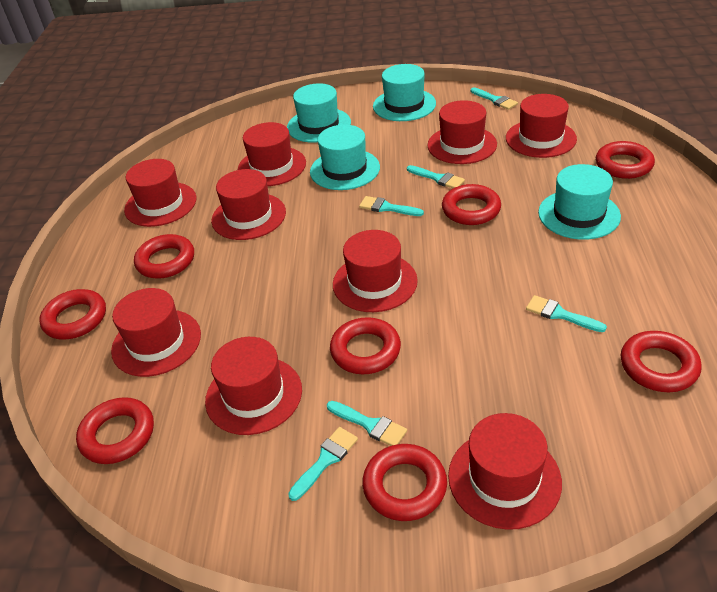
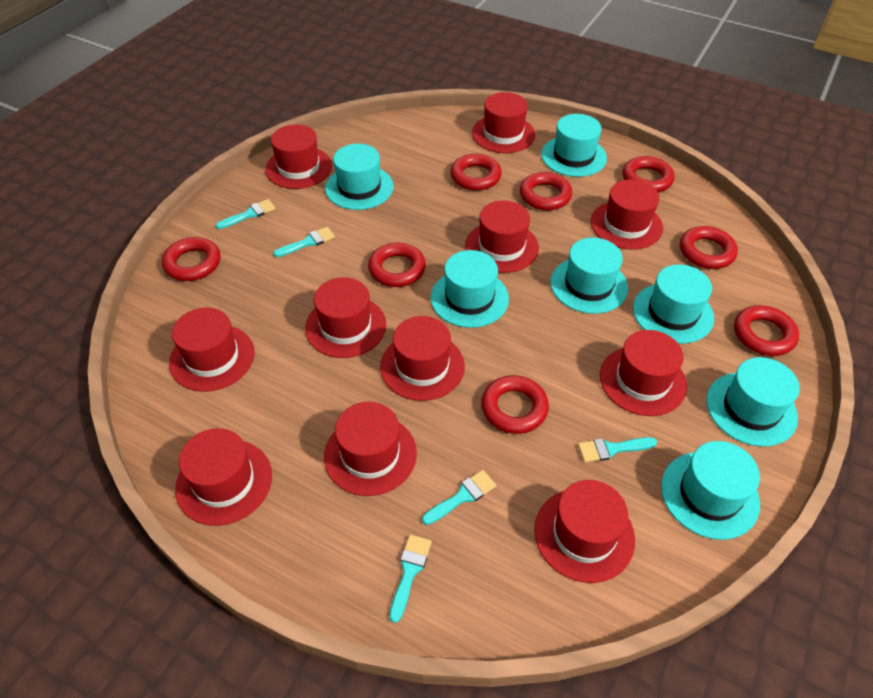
red hat: [111,288,201,377] [124,159,196,227] [205,337,302,435] [211,169,286,240] [238,122,306,186] [333,230,418,312] [427,100,497,164] [448,413,562,530] [506,94,577,158] = 9 -> [169,308,255,391] [175,428,272,526] [265,124,332,189] [305,277,386,358] [324,402,417,496] [380,316,465,401] [465,201,539,273] [472,92,535,153] [534,480,635,583] [591,179,663,250] [600,330,687,416] = 11
turquoise brush: [288,427,358,501] [327,401,407,446] [359,196,424,216] [407,165,465,188] [470,87,518,110] [526,295,607,332] = 6 -> [216,199,276,229] [273,227,335,257] [389,534,432,623] [422,470,496,525] [578,437,657,463] = 5
turquoise hat: [287,83,351,143] [310,125,380,190] [373,64,436,121] [538,164,621,240] = 4 -> [325,144,394,210] [430,250,509,328] [541,114,607,177] [550,237,628,314] [633,264,714,344] [661,441,760,540] [706,357,800,447] = 7

